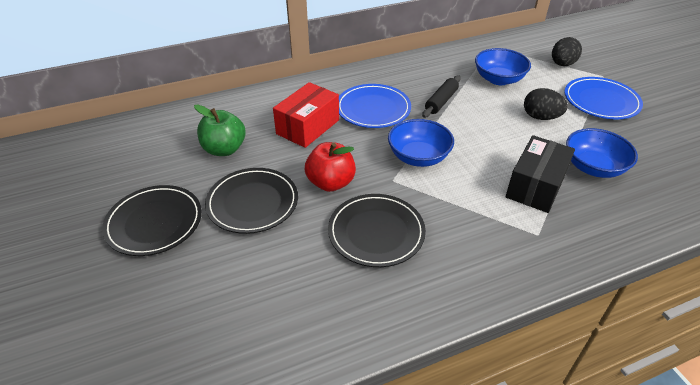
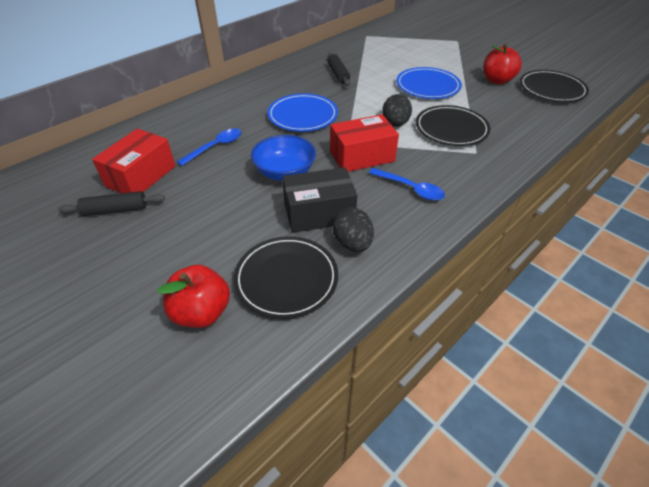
black rolling pin: [422,75,461,118] = 1 -> [58,191,165,216] [327,53,351,86] = 2
blue bowl: [388,119,454,167] [475,48,531,85] [566,128,638,178] = 3 -> [251,135,316,181] = 1
blue spoon: none = 0 -> [177,128,242,166] [369,168,445,201] = 2
green apple: [194,104,245,156] = 1 -> none = 0
red apple: [305,142,356,192] = 1 -> [157,265,230,328] [483,43,522,85] = 2
red box: [273,82,339,148] = 1 -> [92,129,175,193] [330,114,399,172] = 2

